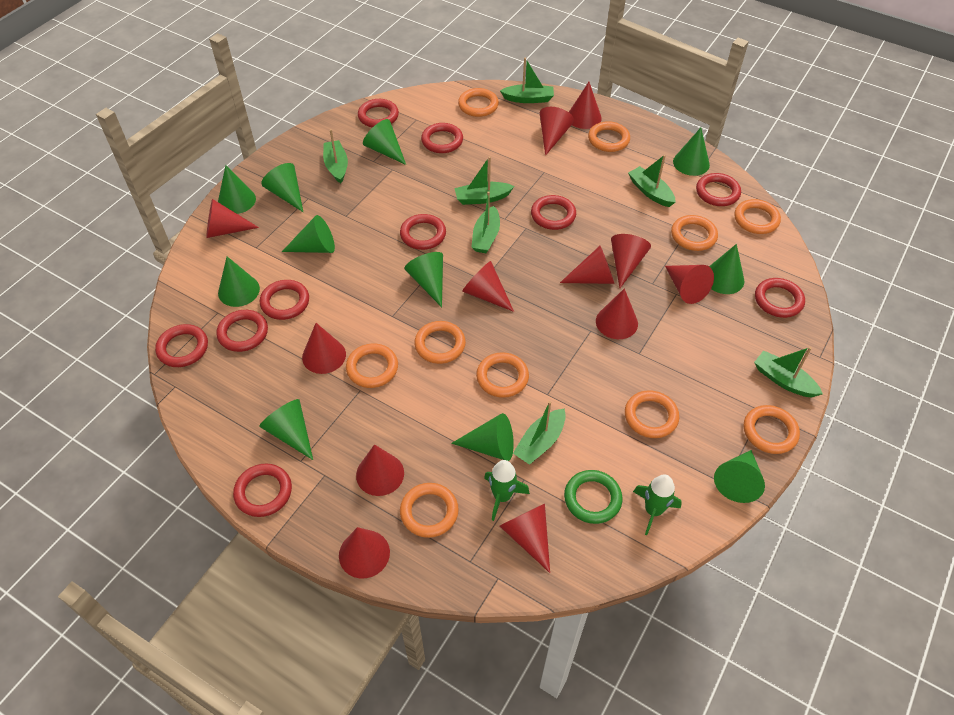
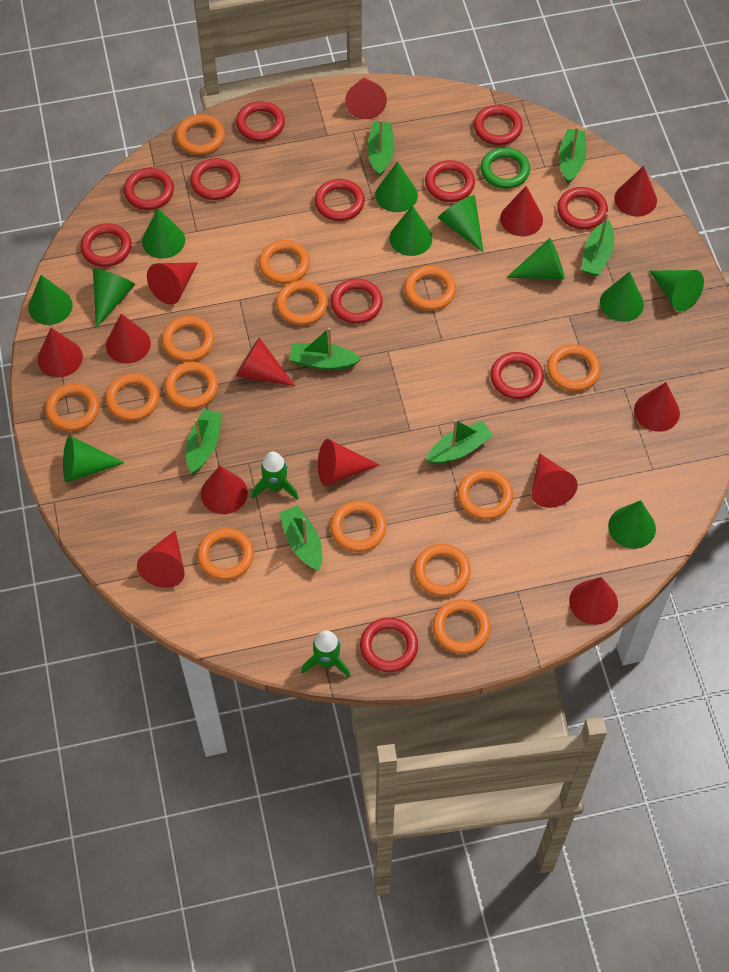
orange ring: [346,344,398,388] [400,483,459,538] [414,321,466,364] [458,88,499,117] [476,352,529,398] [588,121,630,152] [625,390,679,438] [671,215,718,251] [734,199,781,234] [744,405,800,454] = 10 -> [45,383,100,431] [105,373,159,421] [162,316,215,362] [164,362,218,409] [176,114,225,155] [197,528,254,580] [259,240,310,284] [276,280,328,325] [330,501,387,552] [404,266,456,311] [414,544,471,597] [433,599,491,654] [458,469,513,520] [547,344,601,391] = 14
red cone: [206,199,259,238] [302,323,346,374] [339,527,390,578] [356,444,404,496] [462,261,514,312] [500,504,550,573] [540,107,574,156] [560,246,615,284] [569,82,602,129] [596,288,638,339] [611,234,651,288] [665,265,714,304] = 12 -> [38,328,83,378] [106,314,151,364] [137,531,185,588] [147,262,198,305] [201,466,248,514] [236,338,295,386] [318,439,379,486] [345,77,387,119] [500,186,543,236] [531,453,578,508] [569,577,618,625] [614,166,657,217] [634,382,680,432] = 13
red ring: [155,324,208,367] [216,310,268,352] [233,464,292,517] [260,280,309,320] [358,99,399,128] [400,214,446,250] [421,123,463,153] [531,195,576,230] [696,173,741,206] [755,278,805,318] = 10 -> [80,223,132,267] [124,168,174,210] [190,158,240,200] [236,101,285,141] [314,179,365,221] [330,278,383,324] [360,617,418,672] [425,160,475,202] [474,105,523,145] [490,352,544,399] [557,187,608,229] = 11

